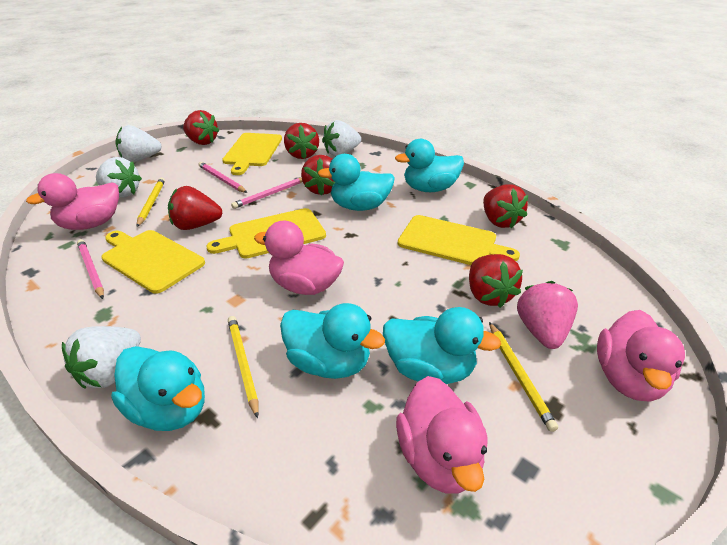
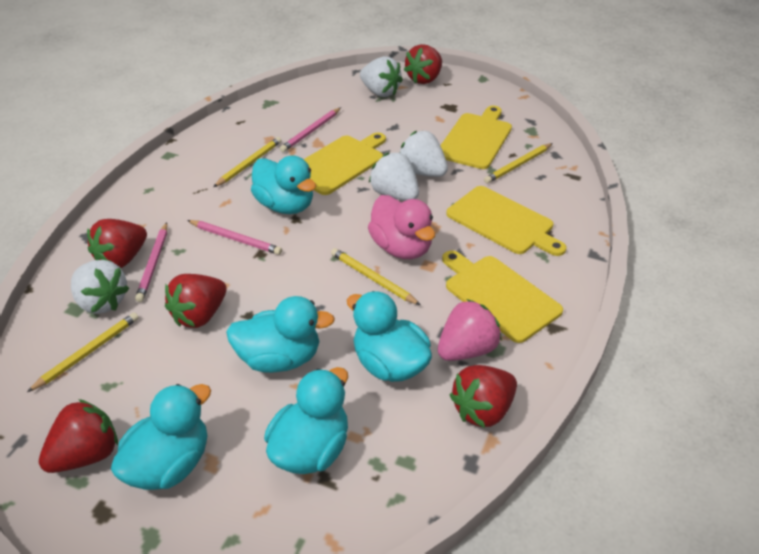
pink duck: [26,173,119,230] [254,221,344,295] [396,376,487,494] [597,310,685,402] = 4 -> [368,195,435,259] = 1
red strawberry: [168,186,223,230] [183,110,220,145] [284,123,319,159] [301,155,335,196] [469,254,523,308] [483,184,528,228] = 6 -> [39,399,118,473] [87,219,147,268] [165,274,227,328] [404,44,442,84] [450,365,517,428] = 5
yellow pencil: [137,177,165,227] [228,316,259,418] [489,322,558,432] = 3 -> [27,312,139,392] [214,137,282,187] [331,248,421,305] [484,143,553,184] = 4

